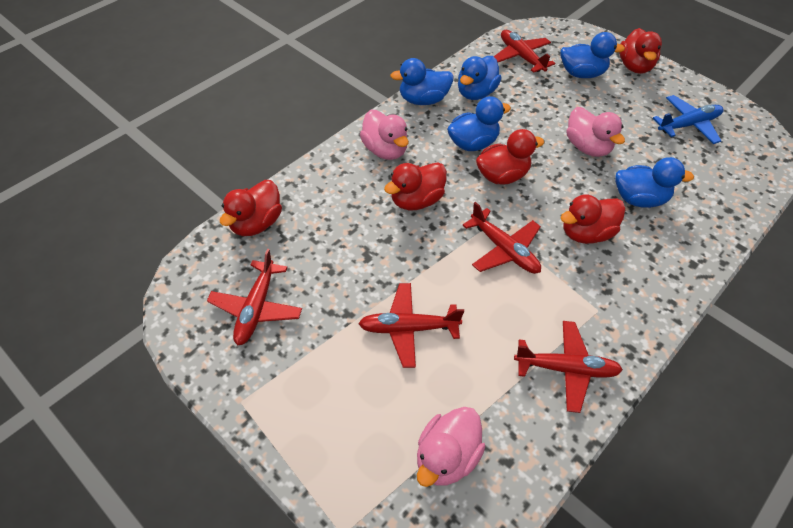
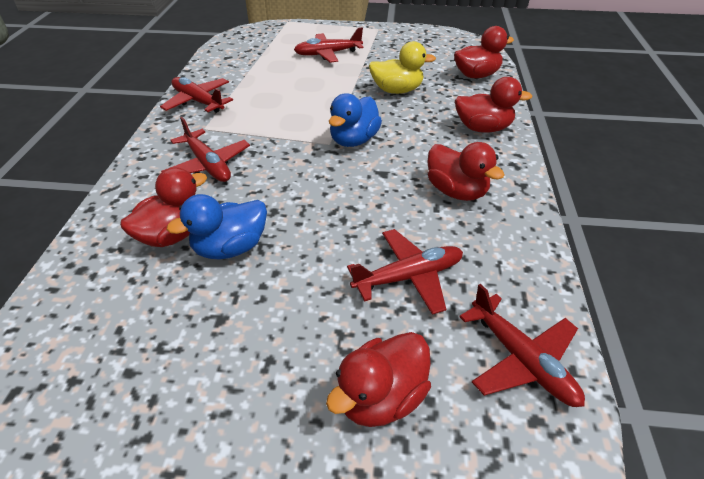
blue duck: [390,58,453,105] [447,96,511,151] [458,56,502,100] [560,32,625,78] [615,157,694,208] = 5 -> [167,194,267,259] [329,93,382,147] = 2
blue plane: [653,95,723,144] = 1 -> none = 0
pink duck: [360,110,409,160] [417,407,486,487] [567,107,625,157] = 3 -> none = 0
yellow duck: none = 0 -> [369,41,436,94] = 1

